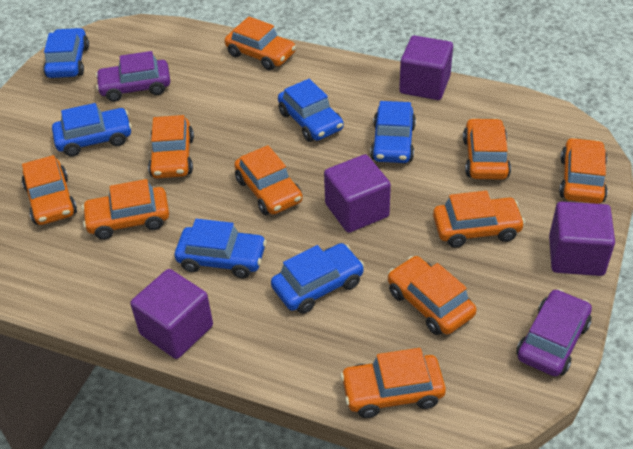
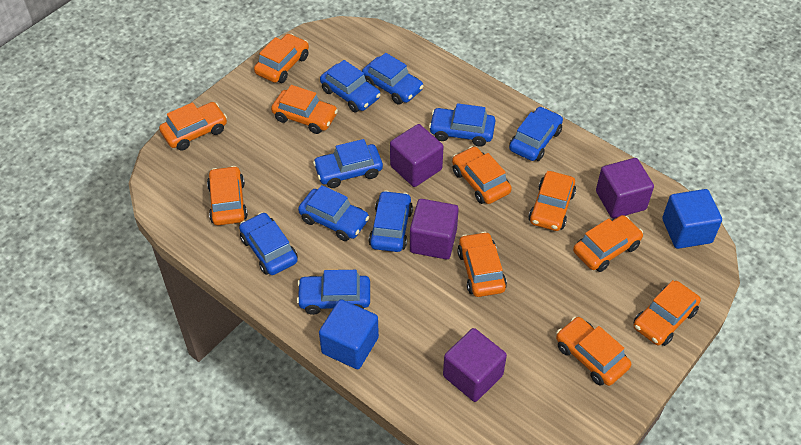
blue car: [43,28,89,78] [52,103,132,157] [175,219,267,278] [271,243,364,314] [278,79,344,142] [370,101,416,163] = 6 -> [239,212,298,275] [297,270,370,315] [298,185,369,241] [313,139,383,188] [320,60,381,113] [362,53,424,105] [369,190,413,252] [429,103,496,147] [509,107,563,161] = 9
blue cube: none = 0 -> [319,300,379,369] [662,189,722,249] = 2
purple car: [96,51,170,102] [516,289,592,376] = 2 -> none = 0

